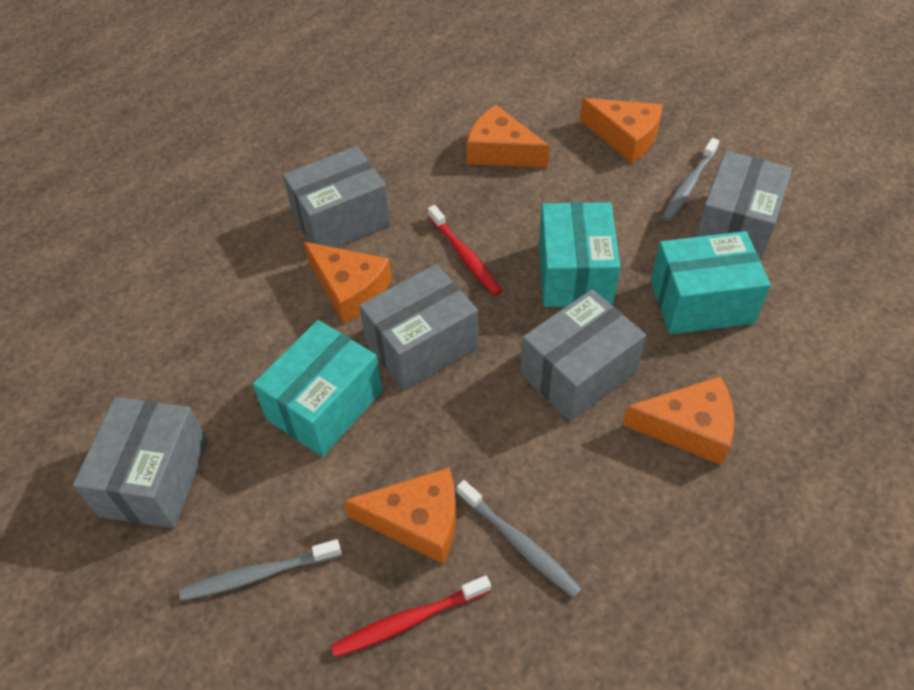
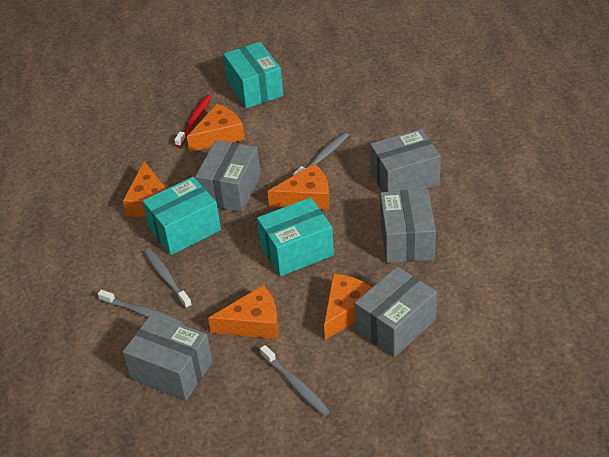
grey toothbrush: [179,539,341,601] [457,480,582,598] [662,138,719,221] = 3 -> [98,290,183,325] [144,248,192,309] [260,345,330,416] [293,132,349,176] = 4
red toothbrush: [331,575,491,658] [428,205,502,296] = 2 -> [174,95,212,147] = 1

